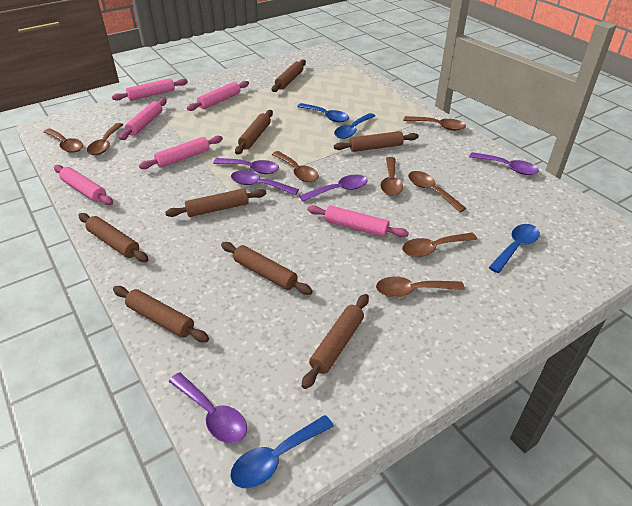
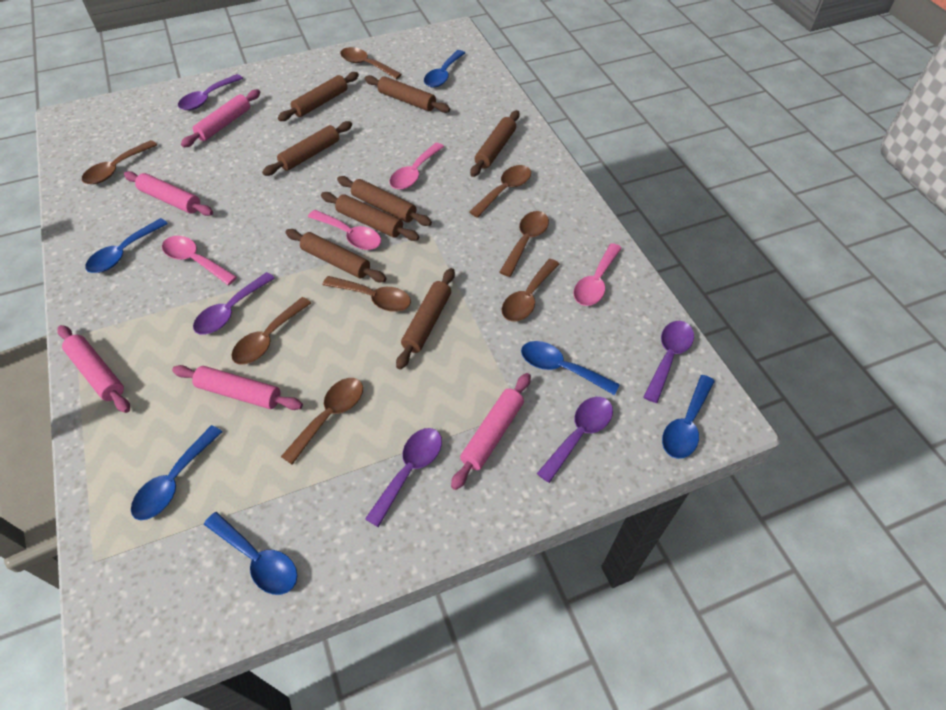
blue spoon: [230,415,334,488] [297,103,349,123] [334,113,375,139] [489,224,540,273] = 4 -> [85,218,168,273] [131,425,222,520] [204,512,298,595] [424,50,465,88] [521,341,620,395] [662,375,715,459] = 6
pink rolling pin: [54,165,113,205] [112,78,188,101] [119,98,167,140] [139,135,223,169] [187,81,249,111] [307,205,409,237] = 6 -> [57,325,130,413] [124,171,213,216] [172,365,303,410] [181,89,260,147] [451,373,531,490] = 5
pink spoon: none = 0 -> [162,236,237,285] [308,210,381,250] [390,143,444,190] [573,243,622,306] = 4

